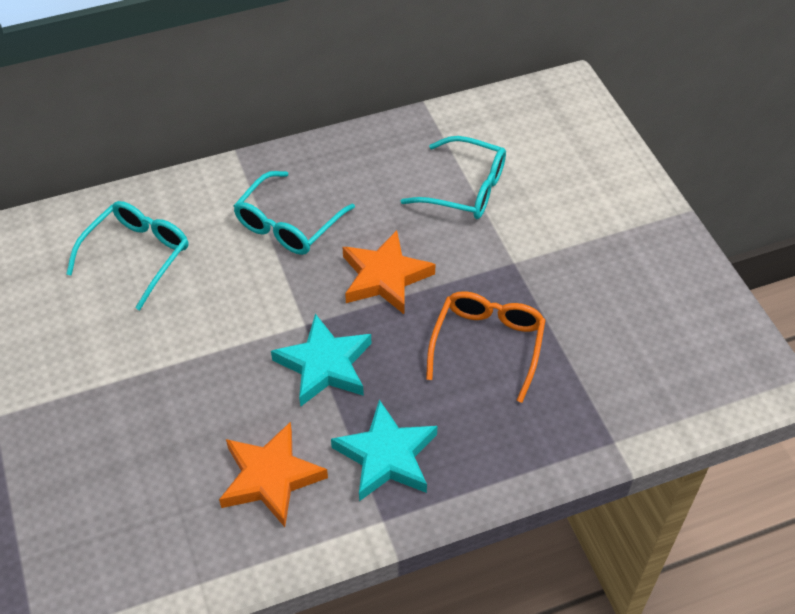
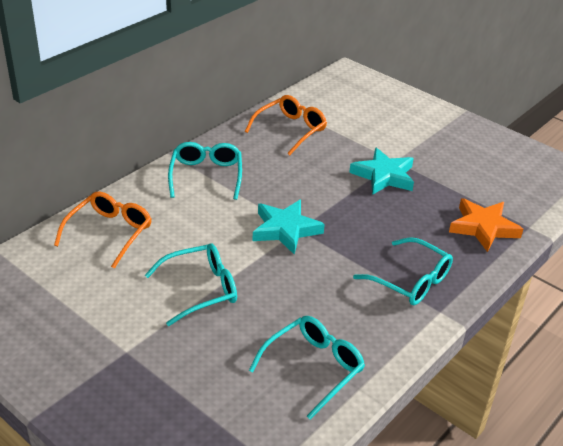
orange glasses: [426,291,546,403] = 1 -> [54,191,152,269] [245,95,327,155] = 2
orange star: [219,422,328,527] [343,230,436,314] = 2 -> [449,198,523,252] = 1
turquoise glasses: [66,201,188,310] [233,171,355,255] [401,136,506,219] = 3 -> [145,243,237,326] [168,142,242,200] [249,316,365,420] [353,237,453,305] = 4

